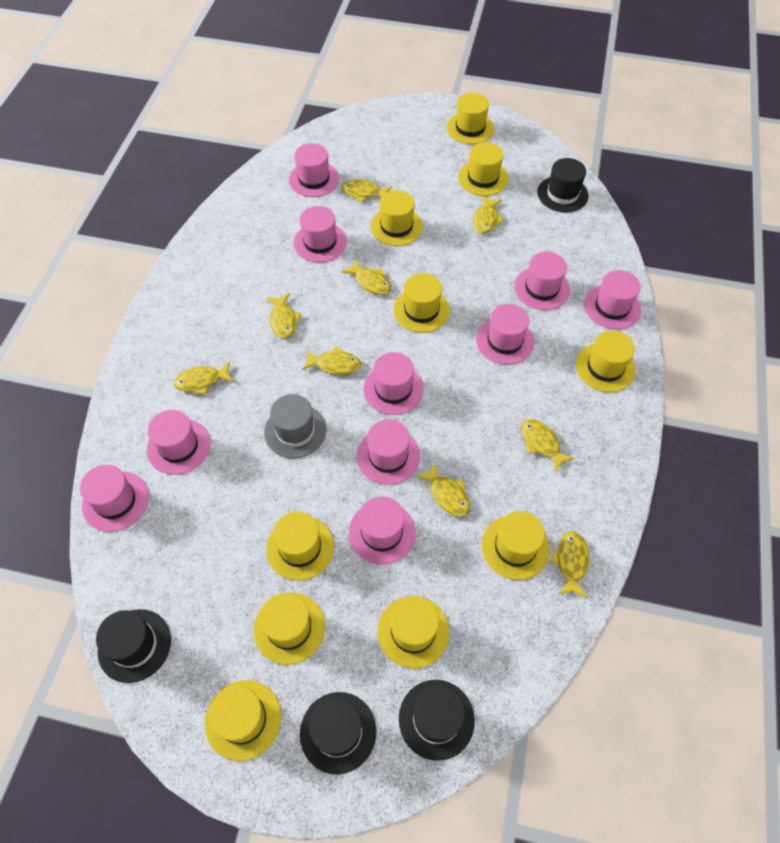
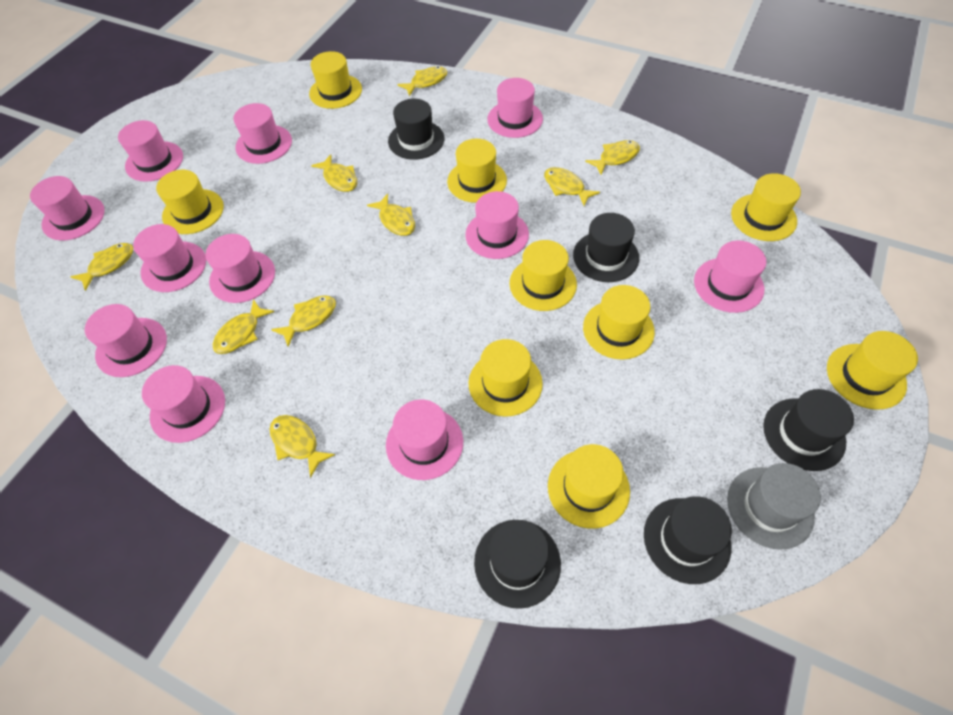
black hat: [96,609,171,683] [300,692,376,774] [399,680,475,761] [537,158,589,212] = 4 -> [388,99,444,160] [474,520,561,609] [573,213,639,282] [644,496,732,584] [763,389,854,471] = 5
pink hat: [80,465,149,532] [147,410,210,475] [289,143,339,197] [294,206,347,262] [349,496,416,565] [357,420,420,485] [363,352,424,415] [476,304,534,365] [514,251,570,310] [584,270,641,329] = 10 -> [30,176,105,241] [85,304,167,377] [118,120,183,182] [133,224,206,292] [142,365,225,443] [205,234,275,303] [233,103,292,164] [386,400,463,480] [465,191,529,259] [487,78,543,138] [694,241,766,313] = 11
yellow hat: [205,680,281,761] [254,593,325,665] [266,512,334,580] [371,190,423,246] [378,596,449,669] [394,273,450,333] [447,93,494,144] [458,142,508,196] [482,511,550,580] [576,331,636,392] = 10 -> [156,170,224,234] [309,51,362,109] [447,139,507,203] [469,339,543,417] [510,240,577,311] [548,444,630,529] [583,285,655,360] [731,173,801,241] [827,331,918,410] = 9

